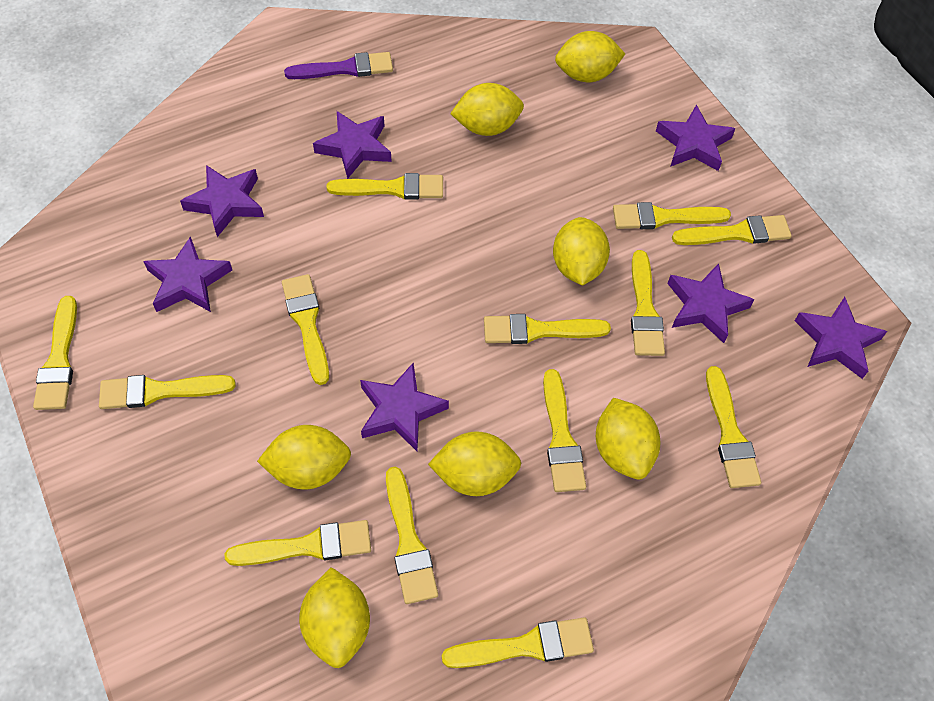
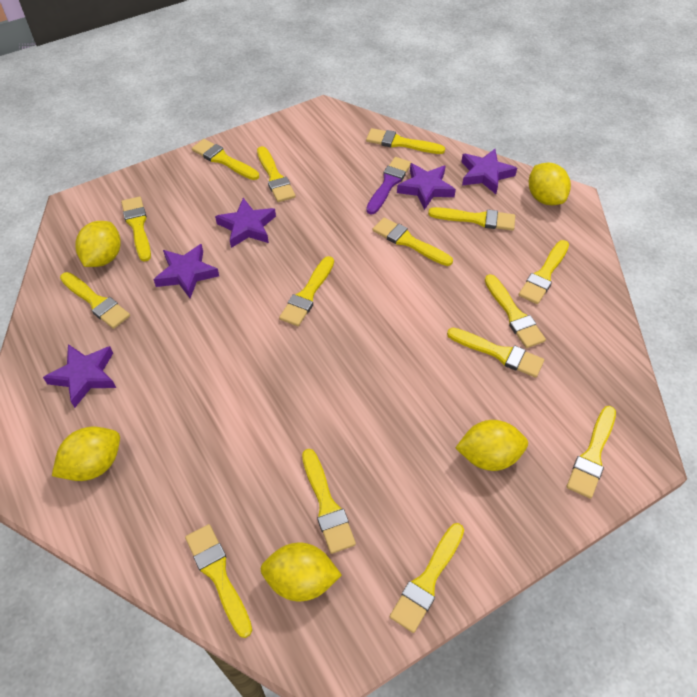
purple star: [143,236,232,312] [180,165,264,237] [313,111,392,179] [360,363,449,451] [656,105,735,171] [667,263,755,343] [795,297,887,379] = 7 -> [43,344,116,408] [153,244,219,298] [215,198,276,248] [397,163,456,210] [461,149,517,194] = 5
yellow brush: [33,296,77,410] [99,375,236,409] [225,520,371,566] [282,274,329,385] [327,173,443,199] [386,467,438,604] [442,617,594,668] [484,314,611,344] [543,369,586,492] [613,202,731,229] [631,250,665,356] [672,215,792,245] [706,366,761,488] = 13 -> [60,272,130,329] [121,197,151,262] [185,524,252,638] [192,139,259,180] [257,146,296,202] [279,256,334,326] [302,449,356,554] [366,128,445,154] [373,218,453,266] [390,523,464,633] [428,207,515,231] [447,328,544,378] [485,274,546,348] [519,240,569,304] [567,406,616,499] = 15
yellow lemon: [257,425,351,490] [299,567,370,668] [428,431,521,496] [450,83,524,136] [553,217,610,286] [555,31,625,82] [596,398,660,480] = 7 -> [52,427,120,481] [75,221,121,267] [260,543,342,601] [455,420,528,471] [529,163,571,205] = 5

